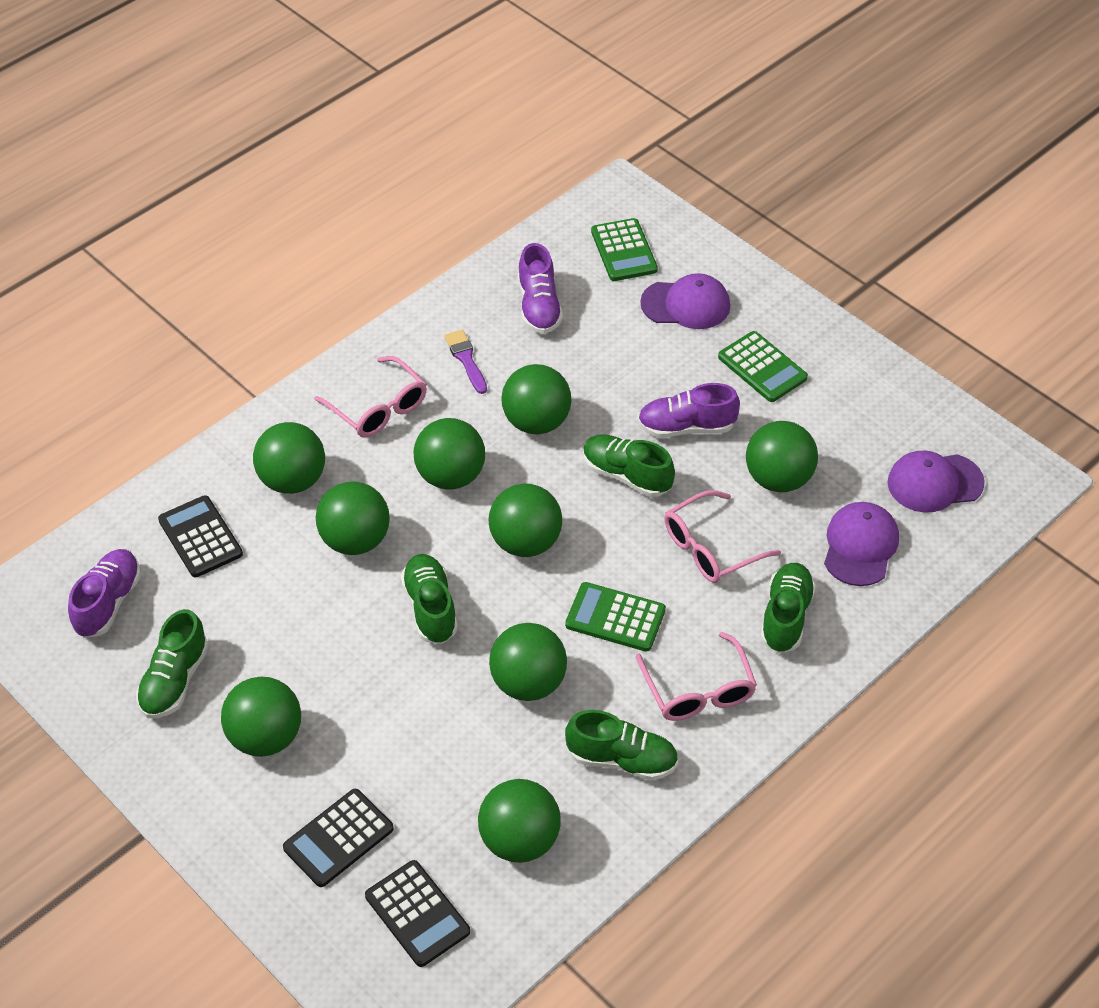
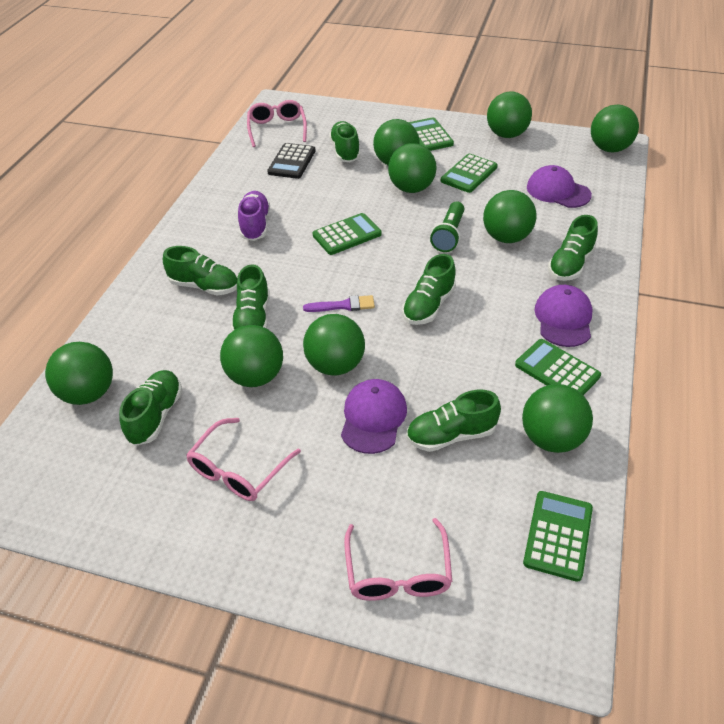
black calculator: [158,495,243,577] [283,789,394,887] [365,860,470,967] = 3 -> [267,143,316,179] = 1
green calculator: [565,582,666,652] [591,218,658,281] [718,331,808,402] = 3 -> [313,213,382,255] [409,117,454,151] [441,154,498,193] [515,339,601,395] [523,491,593,582] = 5
green flashlight: none = 0 -> [430,201,464,252] = 1
green shoe: [136,609,208,718] [401,554,458,644] [565,710,678,780] [583,435,675,497] [761,563,816,653] = 5 -> [119,370,182,446] [163,246,237,295] [231,264,270,331] [329,121,360,162] [402,254,456,325] [406,390,501,452] [548,215,598,281] = 7
purple shoe: [68,549,141,638] [518,243,563,334] [638,383,740,438] = 3 -> [238,191,270,241] = 1

